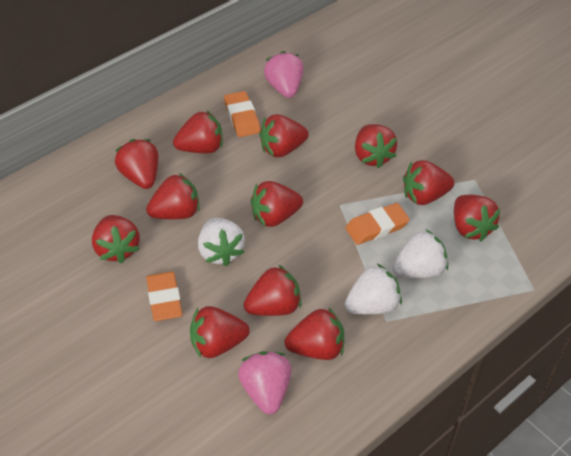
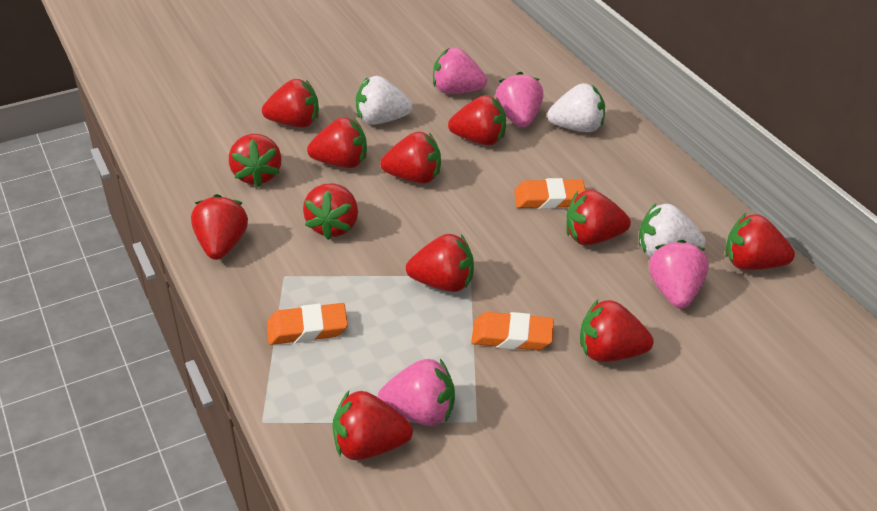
pink strawberry: [238,351,291,414] [264,51,303,98] = 2 -> [378,359,455,426] [433,48,487,94] [495,72,544,128] [649,240,709,309] = 4

